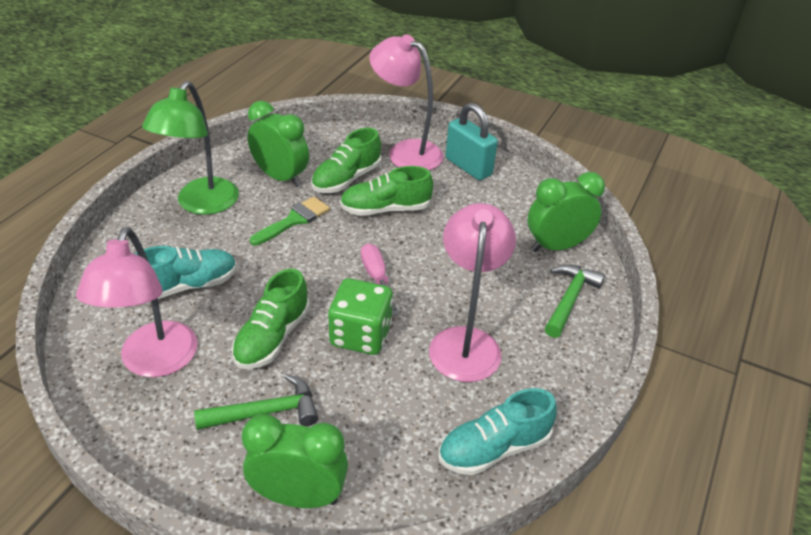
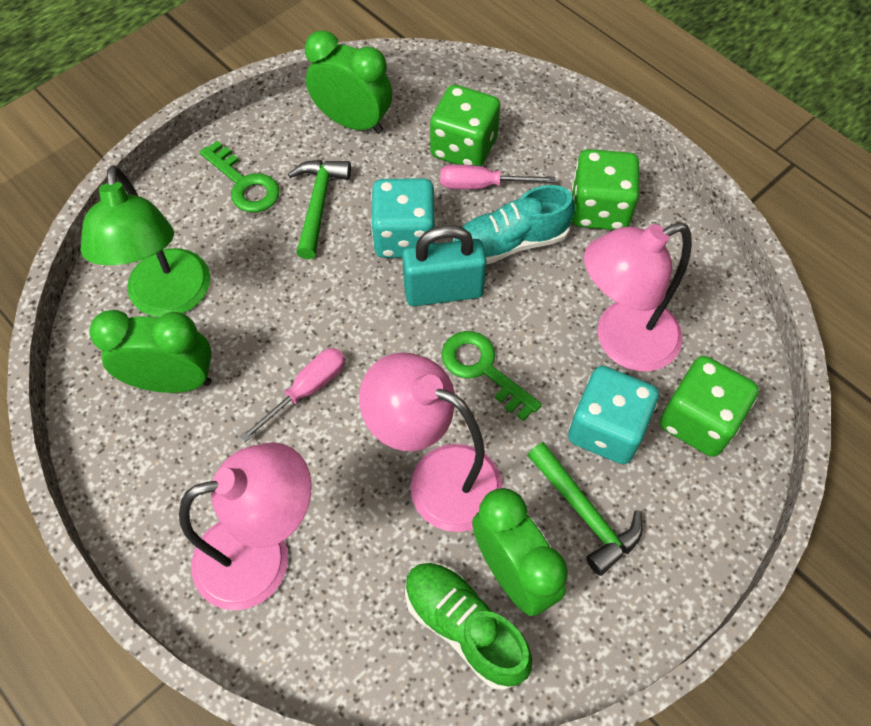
green brush: [250,196,330,246] = 1 -> none = 0
green dice: [328,278,393,355] = 1 -> [430,85,500,166] [572,149,639,230] [660,356,759,457] = 3
green key: none = 0 -> [200,141,279,213] [441,331,542,421] = 2
green shoe: [231,268,310,369] [311,128,382,193] [340,166,433,216] = 3 -> [405,562,532,690] = 1
pink screwdriver: [361,243,400,315] = 1 -> [239,348,345,443] [440,164,555,189] = 2
turquoise dice: none = 0 -> [371,178,436,258] [568,366,659,464] = 2
turquoise shoe: [134,246,237,299] [439,388,557,475] = 2 -> [453,185,575,265] = 1

